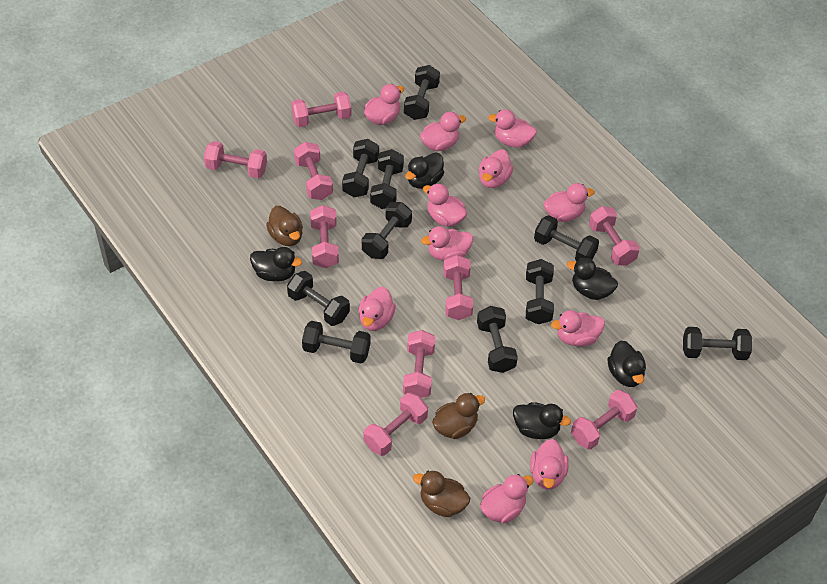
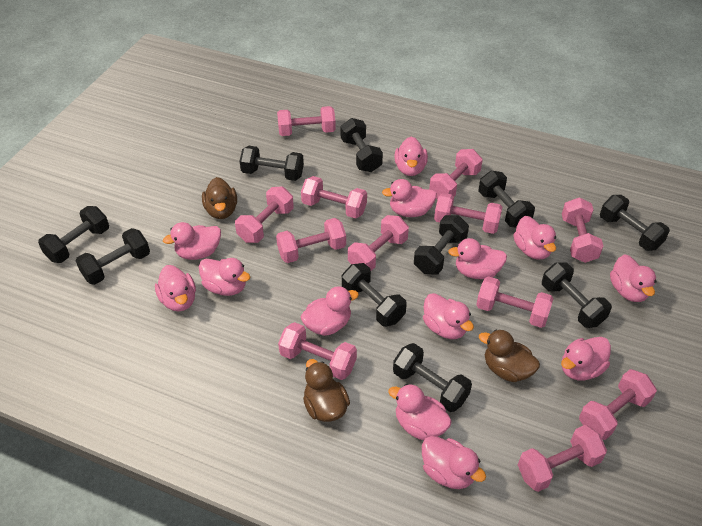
black duck: [250,247,302,282] [405,152,444,189] [513,402,571,439] [567,258,618,300] [608,341,646,387] = 5 -> none = 0
pink duck: [358,287,396,331] [364,84,404,125] [420,112,466,151] [421,226,473,261] [423,183,467,227] [479,149,513,188] [480,474,534,523] [488,109,537,148] [530,439,569,490] [544,183,595,222] [551,310,605,346] = 11 -> [155,265,196,312] [163,222,221,260] [199,258,250,296] [301,286,359,336] [382,179,437,217] [388,384,452,440] [394,136,428,176] [422,436,486,489] [423,293,474,339] [448,238,507,279] [513,216,556,260] [561,337,611,380] [610,254,656,302] = 13
pink dumbbell: [204,141,267,178] [291,91,352,127] [294,142,333,200] [310,205,339,268] [364,393,428,456] [403,330,435,398] [443,255,473,320] [571,390,637,450] [589,206,640,266] = 9 -> [235,187,294,243] [276,218,346,263] [277,106,336,136] [278,322,357,380] [301,176,367,219] [348,215,409,271] [429,149,483,199] [434,193,502,234] [476,276,554,328] [518,425,607,492] [562,198,603,263] [579,369,657,440] = 12

